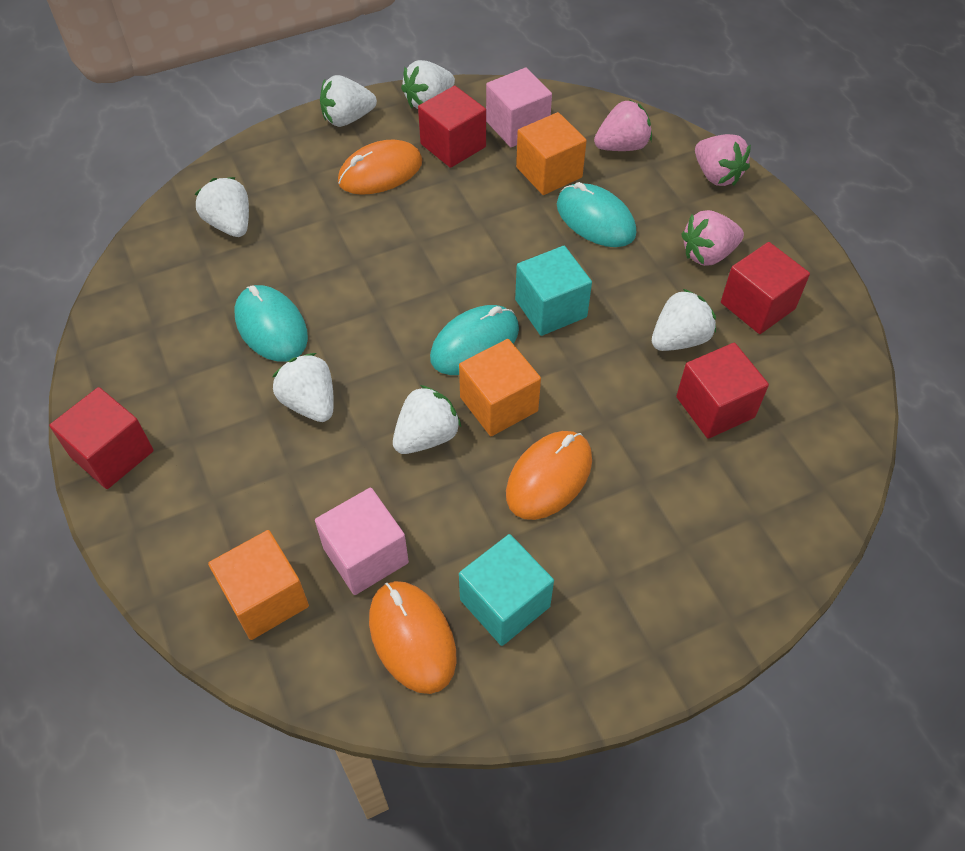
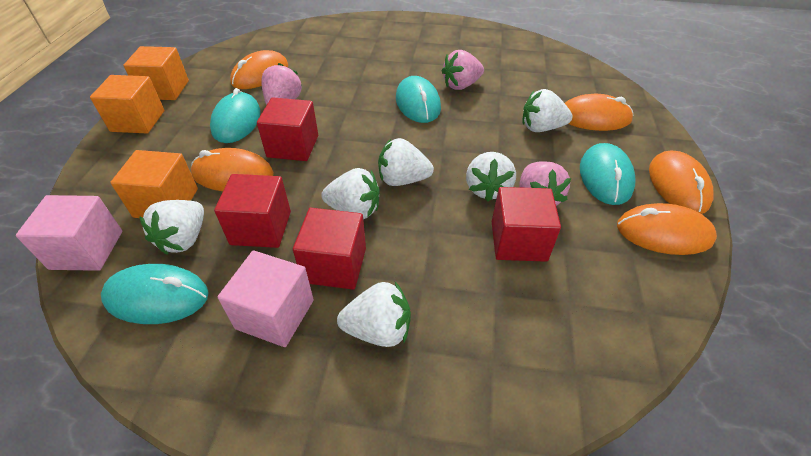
orange mouse: [338,139,423,195] [369,581,457,694] [506,431,592,520] = 3 -> [191,148,274,191] [230,50,288,89] [565,94,633,131] [617,203,717,255] [649,151,713,214] = 5
turquoise cube: [459,534,554,646] [515,246,592,336] = 2 -> none = 0
turquoise mouse: [235,285,308,362] [430,305,519,375] [557,182,636,247] = 3 -> [101,264,209,324] [210,88,260,143] [396,76,441,123] [580,143,636,205] = 4

